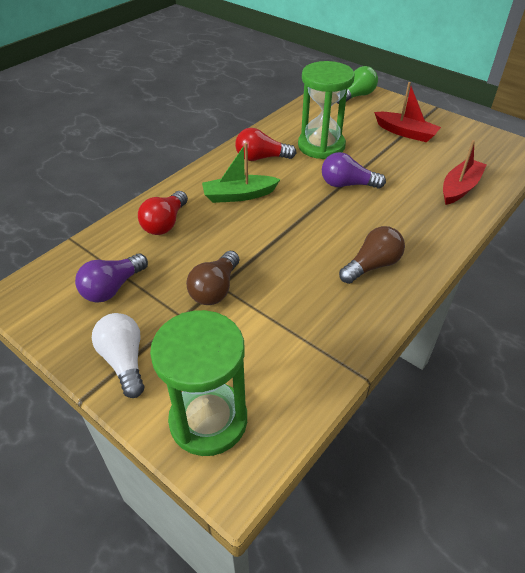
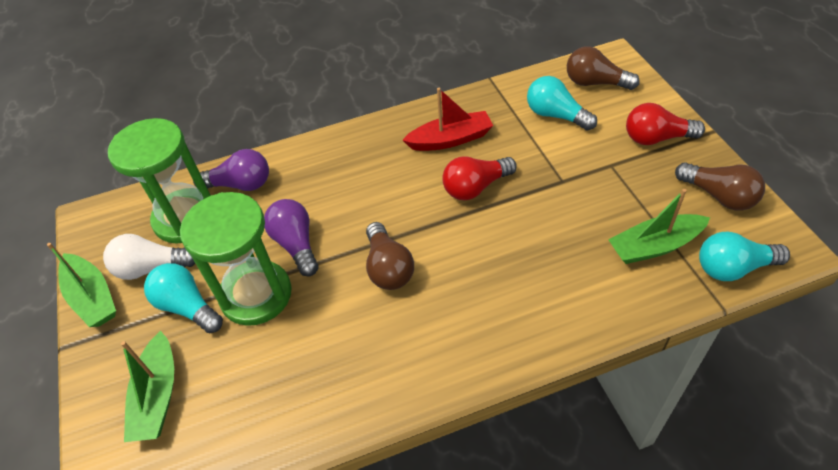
brown light bulb: [186,251,239,305] [339,226,405,284] = 2 -> [366,222,414,290] [567,46,640,90] [675,162,765,211] = 3
green boat: [202,143,281,203] = 1 -> [47,243,116,327] [121,331,174,442] [608,189,710,264] = 3
green light bulb: [337,66,378,104] = 1 -> none = 0
red boat: [374,82,441,142] [443,140,487,205] = 2 -> [403,88,493,151] = 1
turquoise light bulb: none = 0 -> [144,263,223,333] [527,76,597,131] [699,231,790,281] = 3

